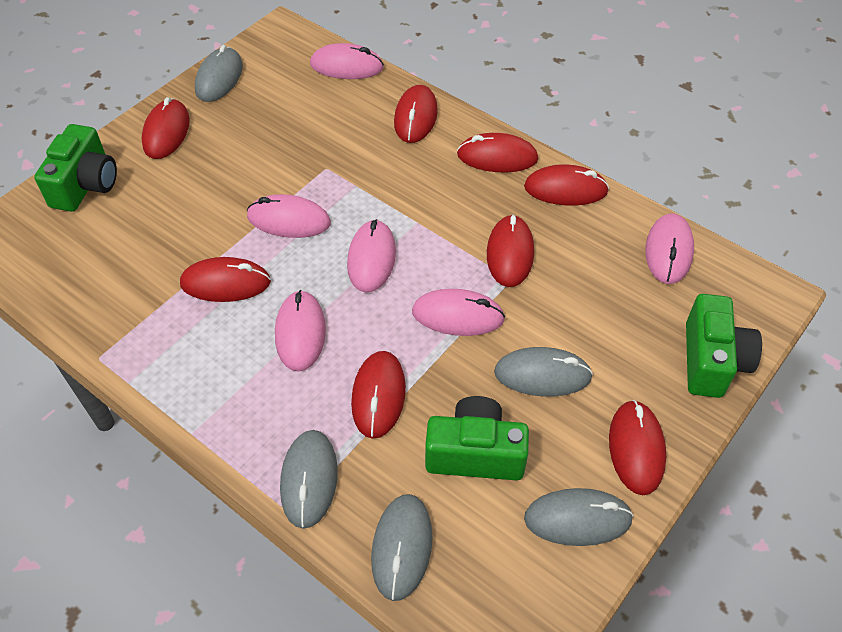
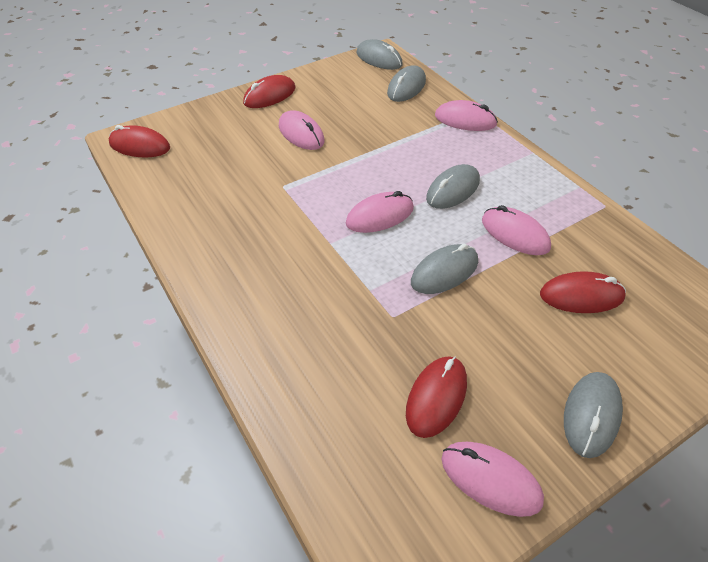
green camera: [34,124,117,212] [425,396,529,481] [686,294,762,398] = 3 -> none = 0
pink mouse: [246,194,331,238] [275,290,326,372] [310,43,384,79] [347,219,396,292] [412,289,505,336] [645,213,694,284] = 6 -> [279,110,325,150] [346,191,414,233] [435,100,498,131] [442,442,544,517] [482,205,551,255] = 5
red mouse: [142,97,190,159] [180,257,271,302] [351,351,406,439] [394,85,438,143] [457,133,538,173] [487,215,534,287] [524,164,609,206] [609,400,666,495] = 8 -> [109,125,170,158] [243,75,295,108] [406,356,467,438] [540,271,626,313] = 4

